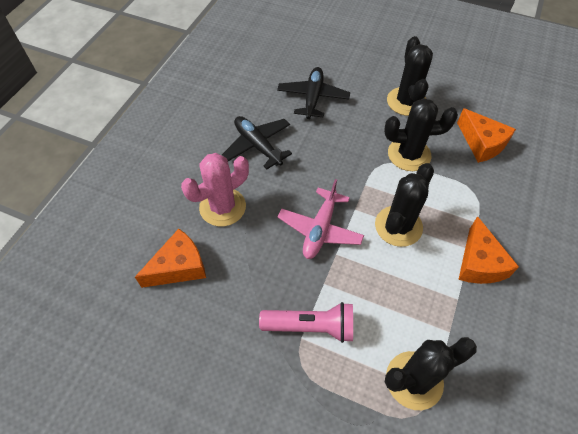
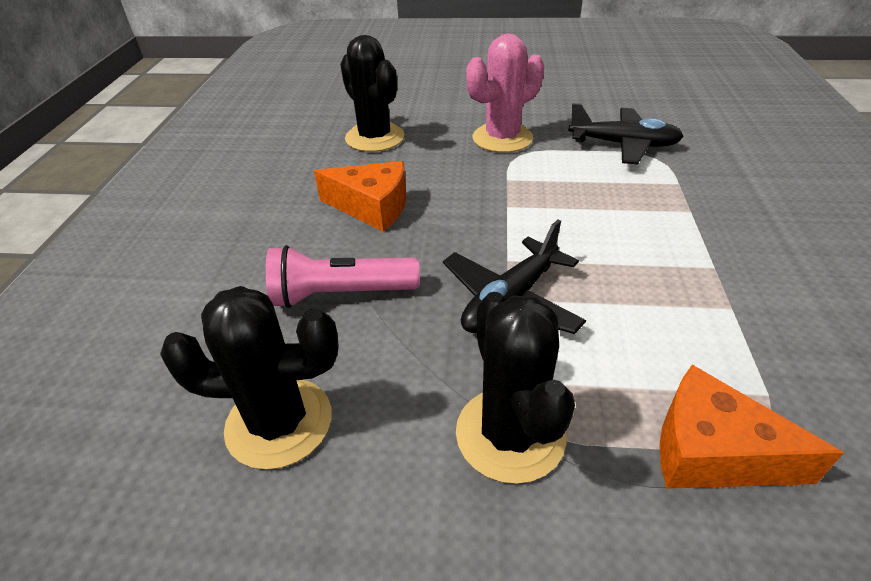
black cactus: [375,163,434,247] [384,98,458,171] [385,337,477,410] [387,36,433,116] = 4 -> [160,286,339,470] [340,35,404,152] [456,292,575,484] = 3
orange cheese: [135,229,206,288] [457,108,516,163] [458,216,519,284] = 3 -> [314,161,406,232] [659,365,844,489] = 2
pink plane: [278,179,364,259] = 1 -> none = 0

